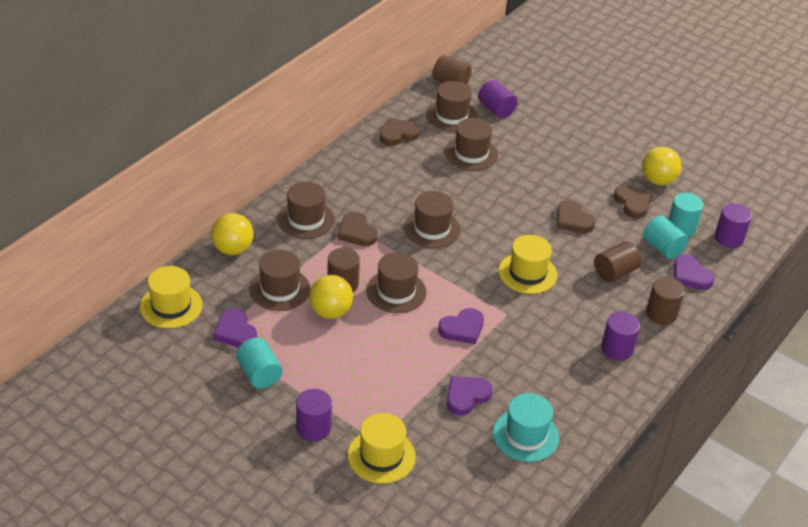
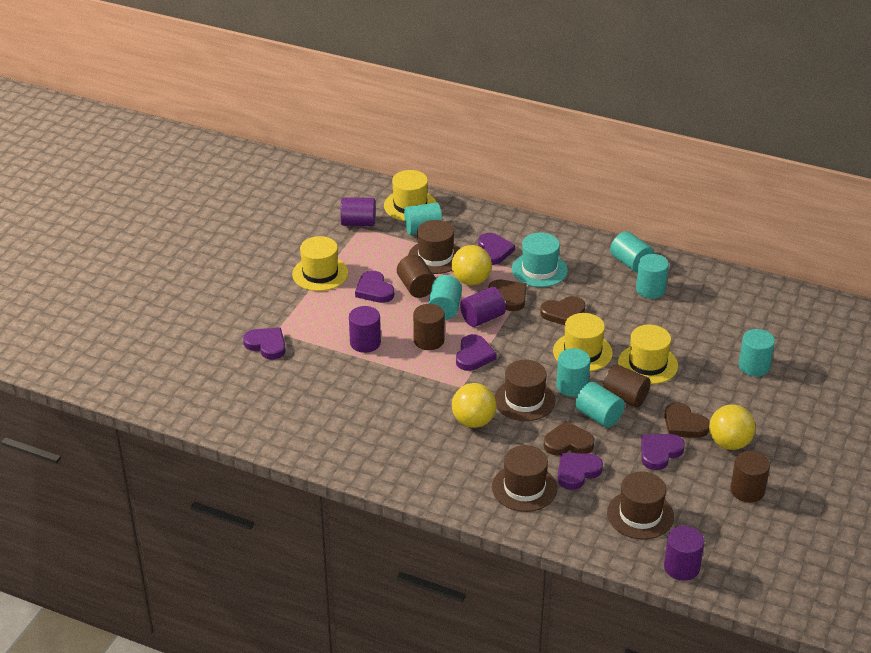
brown hat: [249,250,310,311] [277,182,335,239] [366,252,427,313] [404,191,461,248] [426,81,478,132] [445,118,498,171] = 6 -> [408,220,460,274] [492,445,557,512] [494,360,555,421] [607,472,674,540] = 4
purple heart: [213,308,257,348] [438,308,484,344] [447,376,493,415] [674,254,715,290] = 4 -> [243,328,286,359] [355,271,394,303] [456,334,497,371] [478,233,515,265] [557,453,603,490] [641,434,685,470] = 6
turquoise cylinder: [236,338,282,389] [643,215,689,259] [668,193,703,237] = 3 -> [404,202,443,235] [428,275,462,320] [556,348,590,397] [575,382,625,428] [610,231,654,272] [636,254,669,299] [739,329,775,376] = 7
yellow hat: [140,266,202,328] [348,413,416,484] [499,235,557,294] = 3 -> [292,236,348,291] [384,170,436,221] [553,313,613,372] [618,325,678,384] = 4

